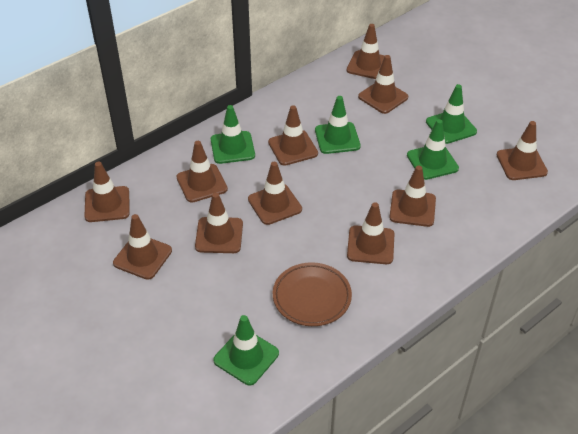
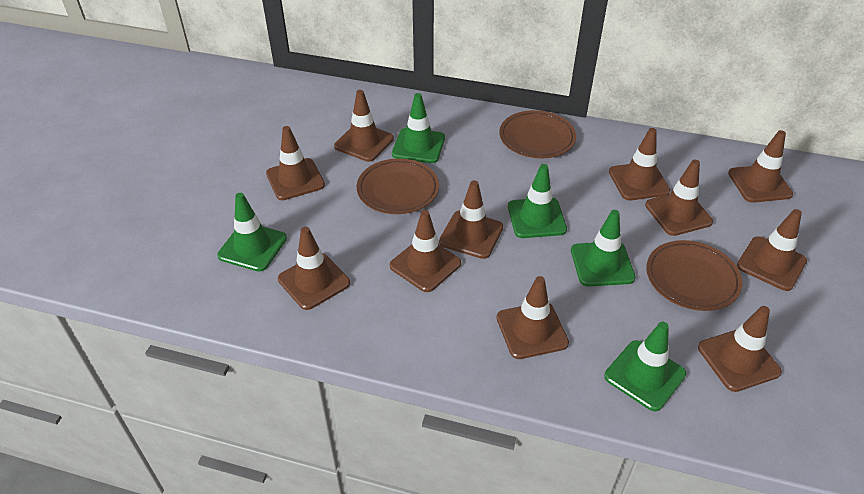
brown plate: [273,262,352,326] = 1 -> [357,158,439,214] [499,110,576,158] [646,240,742,311] = 3

